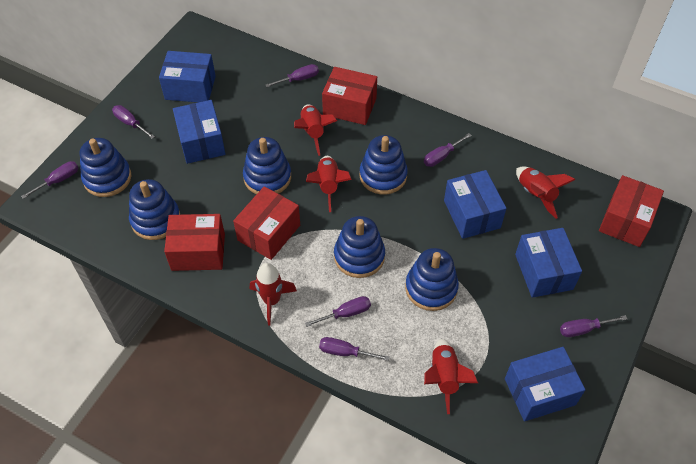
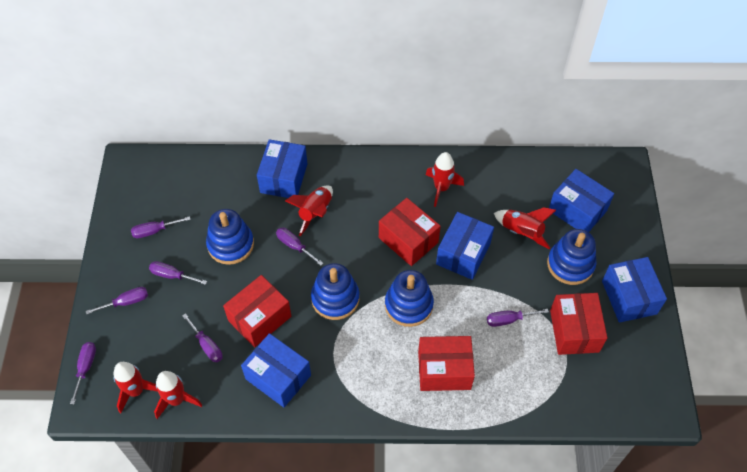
blue stacking toy: [80,138,131,197] [129,179,180,240] [243,137,291,194] [334,216,385,278] [360,135,408,195] [405,248,459,311] = 6 -> [206,209,254,265] [311,263,359,320] [385,270,434,327] [547,229,596,285] = 4

